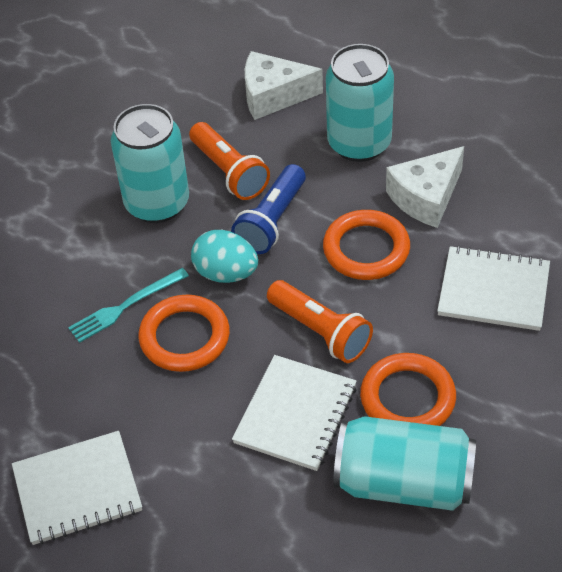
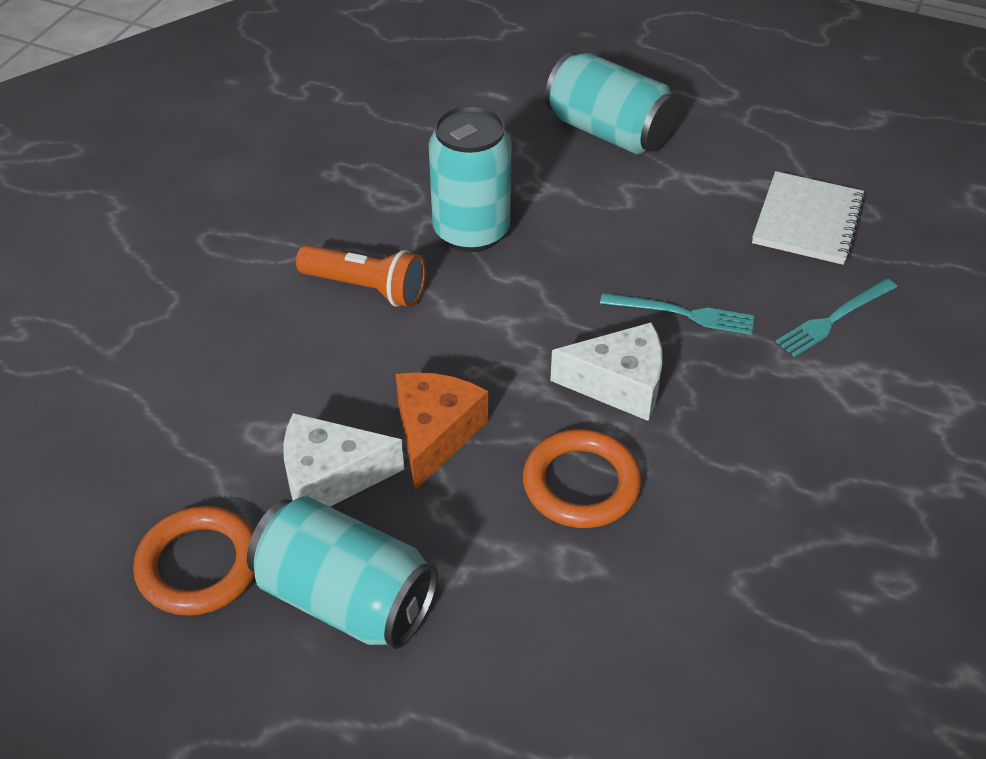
blue flashlight: [231,164,306,254] = 1 -> none = 0
orange cheese: none = 0 -> [396,372,488,490] = 1
orange flashlight: [189,122,270,200] [267,280,373,363] = 2 -> [296,245,426,307] = 1
orange ring: [138,295,230,372] [323,210,410,280] [360,353,456,426] = 3 -> [133,506,255,616] [523,429,642,528] = 2
turquoise egg: [191,230,258,283] = 1 -> none = 0
turquoise fork: [68,268,189,343] = 1 -> [600,293,755,335] [776,278,897,357] = 2
white notebook: [12,431,142,545] [232,355,357,471] [437,246,550,331] = 3 -> [752,171,865,265] = 1

